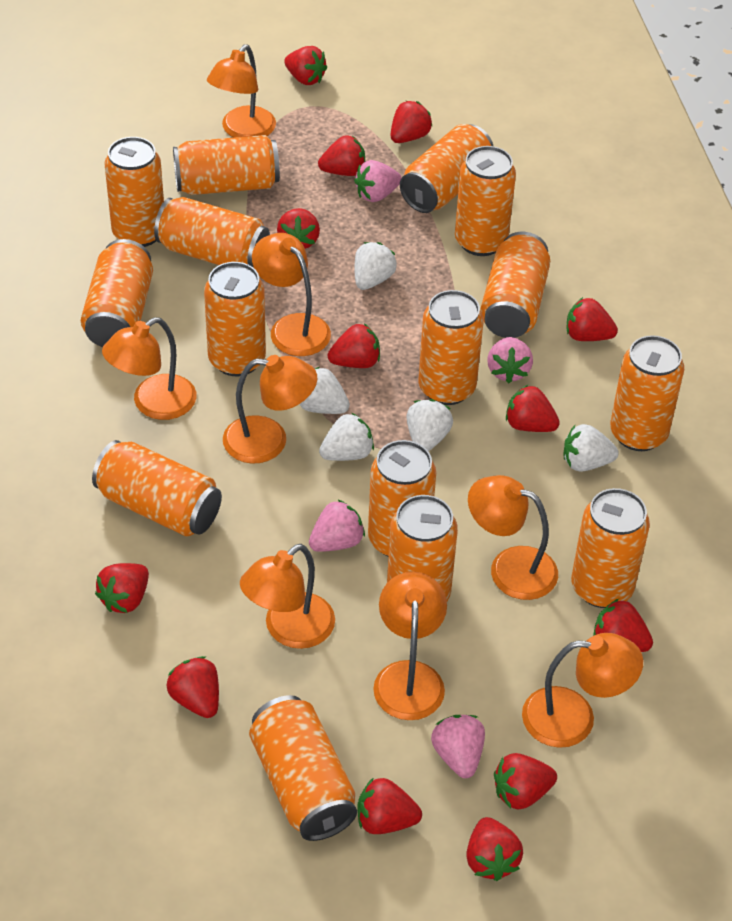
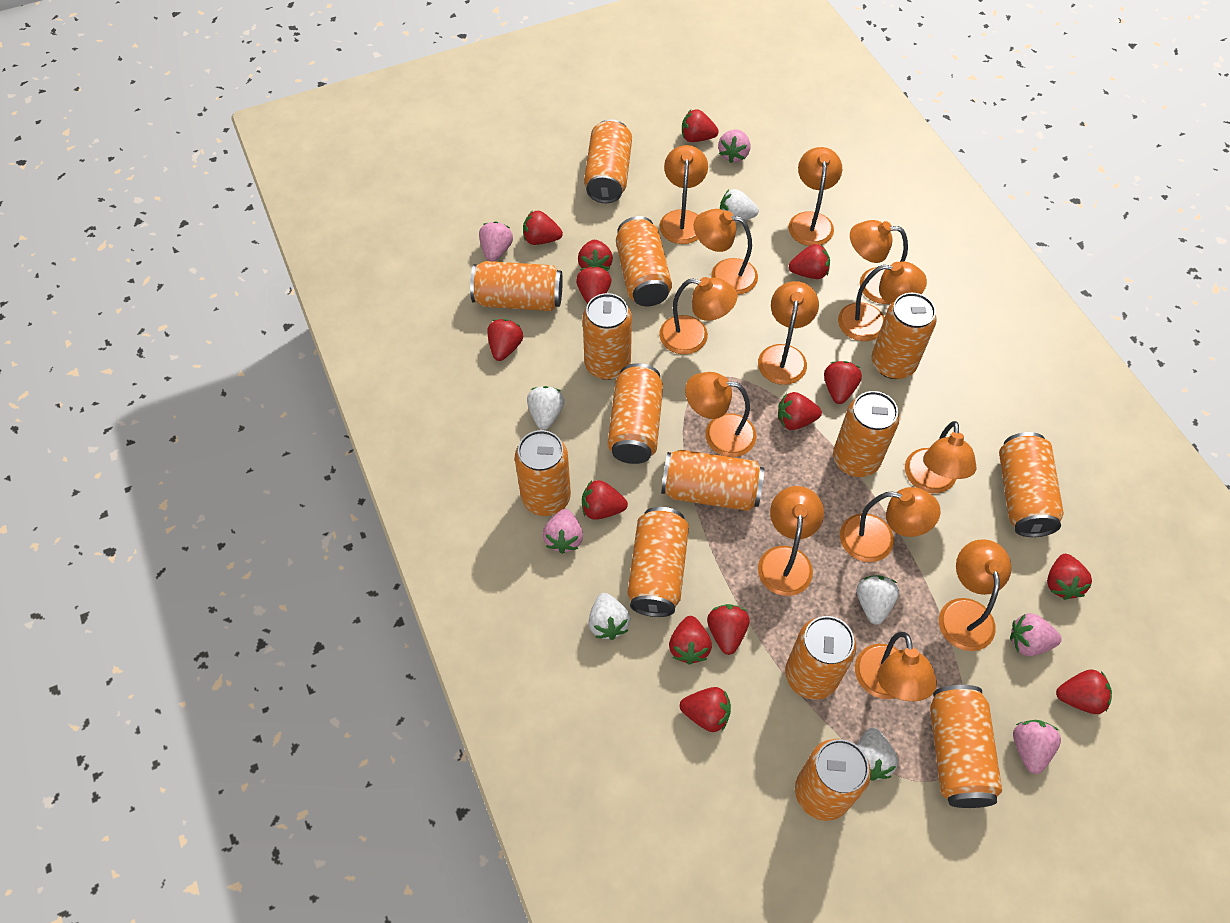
orange can: [81,239,153,347] [92,440,222,537] [104,137,164,247] [154,197,270,268] [173,135,280,195] [204,262,266,376] [249,695,357,841] [368,440,436,557] [387,495,458,601] [400,124,493,213] [419,290,484,405] [455,146,516,256] [480,232,550,338] [571,488,650,608] [610,335,684,451] = 15 -> [470,261,563,311] [515,430,571,516] [583,293,632,380] [584,119,632,203] [608,363,663,464] [616,216,672,306] [628,507,689,617] [661,450,764,511] [785,616,856,700] [795,739,871,821] [833,391,899,477] [872,293,937,379] [930,685,1002,808] [999,432,1064,537] = 14
orange lamp: [102,317,197,420] [207,45,276,138] [223,355,317,463] [240,544,335,649] [252,233,331,356] [373,572,447,720] [468,475,558,600] [522,633,643,748] = 8 -> [659,145,708,244] [659,277,738,354] [685,372,756,457] [694,209,758,295] [758,281,819,385] [758,486,824,596] [788,147,842,246] [838,261,927,341] [840,487,940,562] [850,220,908,304] [855,632,937,701] [905,421,977,493] [939,539,1011,651] = 13
pink strawberry: [309,500,365,552] [354,160,402,202] [431,715,485,778] [487,337,533,384] = 4 -> [479,221,513,262] [543,509,583,554] [718,130,750,163] [1010,613,1062,656] [1013,720,1061,774] = 5
red strawberry: [95,563,149,613] [166,656,219,718] [277,208,320,249] [284,46,327,85] [318,135,365,176] [328,323,380,368] [357,777,422,834] [391,101,433,143] [466,817,523,881] [494,753,557,810] [506,385,560,432] [567,297,618,341] [593,599,653,652] = 13 -> [487,319,523,361] [523,210,563,245] [576,266,611,304] [578,240,613,270] [582,480,628,520] [669,616,712,665] [680,687,731,732] [682,109,719,142] [707,604,750,655] [778,392,822,430] [789,244,830,279] [824,361,862,404] [1047,554,1092,600] [1056,669,1112,714] = 14

